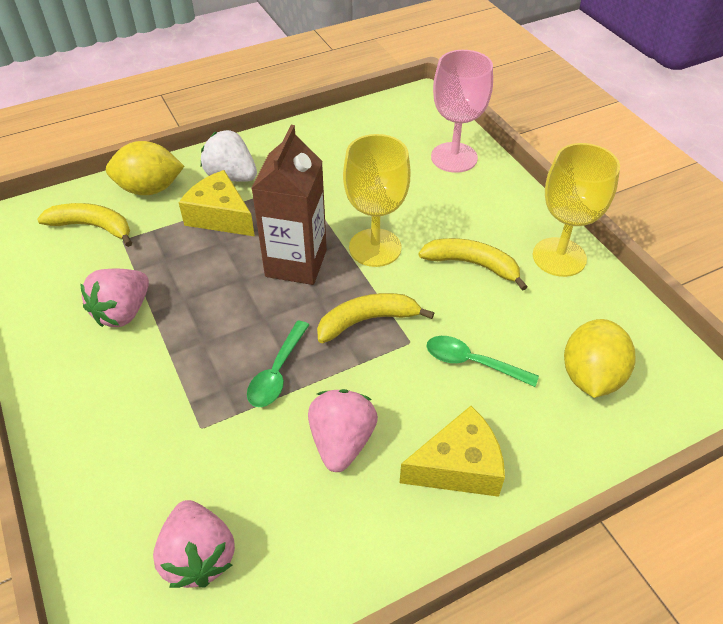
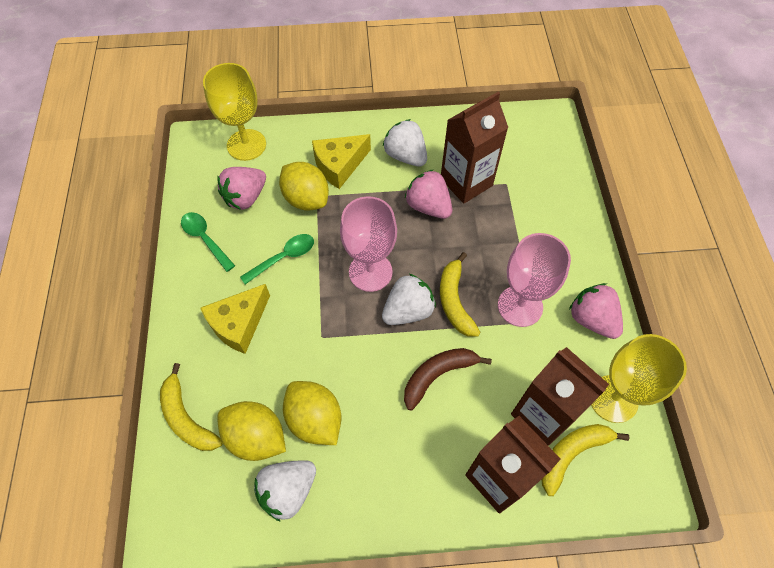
brown banana: none = 0 -> [404,348,492,410] = 1
brown carton: [251,125,327,285] = 1 -> [441,92,508,203] [465,416,561,514] [511,347,609,446] = 3
pink goblet: [431,50,493,173] = 1 -> [340,196,397,292] [498,233,571,327] = 2
white strawberry: [201,130,257,182] = 1 -> [254,460,316,522] [382,274,436,325] [383,119,427,167] = 3
yellow lemon: [106,141,184,195] [564,319,635,398] = 2 -> [217,401,286,461] [279,162,329,211] [283,381,341,445] = 3

